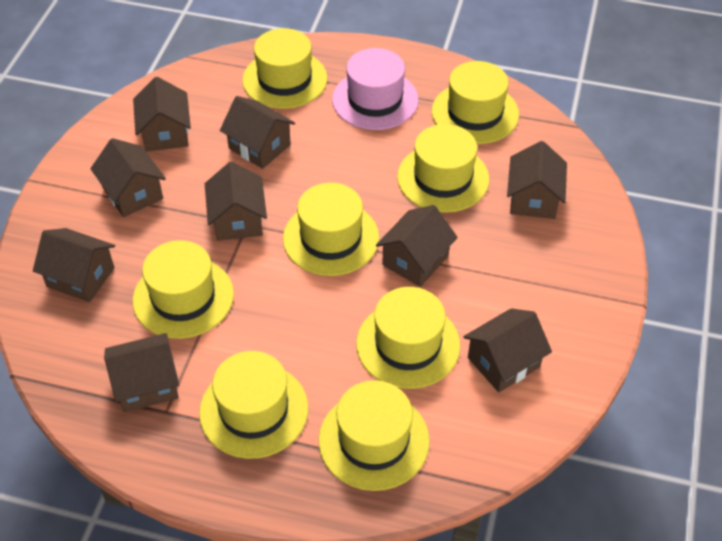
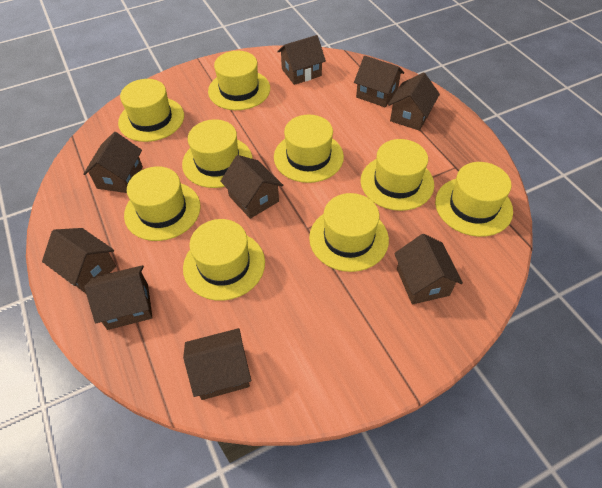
pink hat: [332,48,419,130] = 1 -> none = 0
yellow hat: [133,240,234,339] [199,351,308,459] [242,28,327,109] [283,183,379,276] [318,380,430,491] [356,287,460,389] [397,124,489,213] [432,61,519,144] = 8 -> [118,79,184,142] [124,166,201,241] [182,119,253,188] [183,219,265,301] [208,51,270,110] [274,115,344,183] [309,193,389,272] [361,139,434,211] [435,162,513,237] = 9

